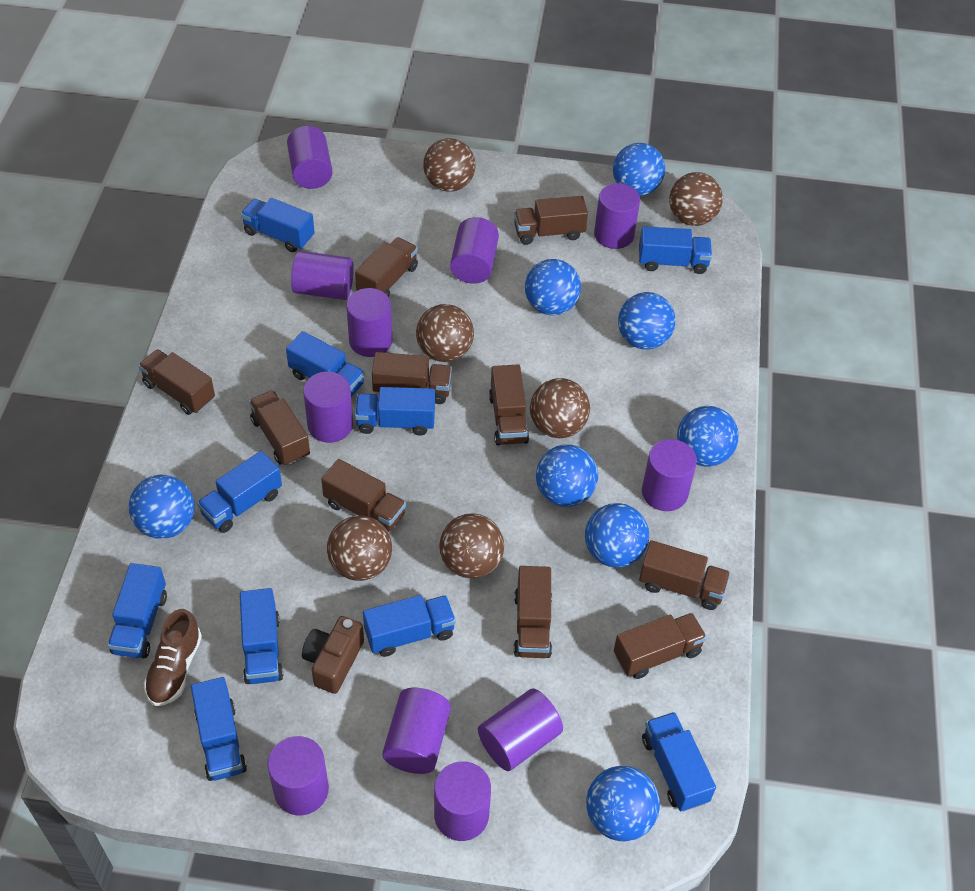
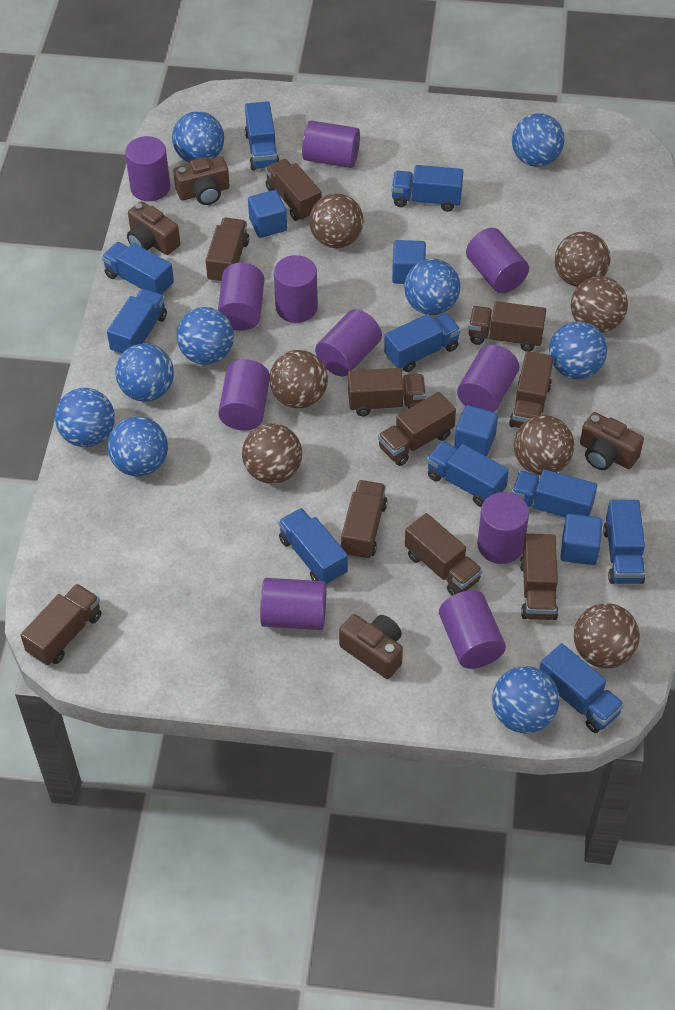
blue ball: [129,475,195,539] [525,259,581,315] [536,445,598,507] [585,503,649,568] [586,766,660,841] [613,143,665,196] [618,292,675,350] [677,406,739,467] = 8 -> [55,388,115,447] [108,416,168,476] [115,343,174,402] [172,111,224,163] [177,307,234,365] [404,259,460,315] [492,666,559,733] [512,113,564,167] [549,321,607,379] = 9
blue cube: none = 0 -> [248,190,287,238] [392,240,426,284] [454,405,498,457] [560,514,603,565] = 4
brown ball: [327,516,392,581] [416,304,474,362] [423,138,476,192] [439,513,504,579] [530,378,590,438] [669,172,723,226] = 6 -> [242,423,302,484] [269,350,328,408] [309,193,364,248] [514,415,574,475] [555,232,611,287] [571,276,628,333] [574,603,640,668] = 7
brown camera: [302,616,364,694] = 1 -> [127,201,180,255] [173,156,230,205] [339,614,403,679] [580,412,644,470] = 4
brown shoe: [144,609,202,706] = 1 -> none = 0

